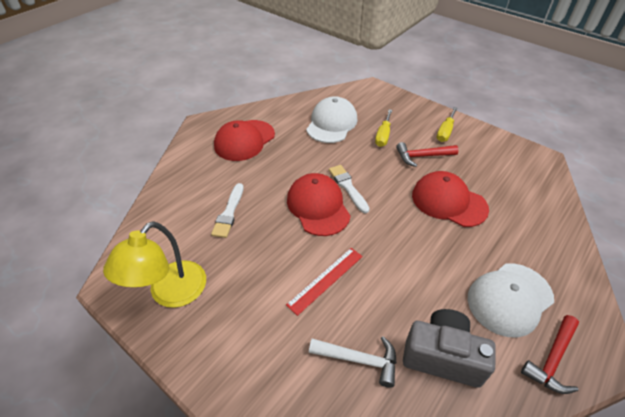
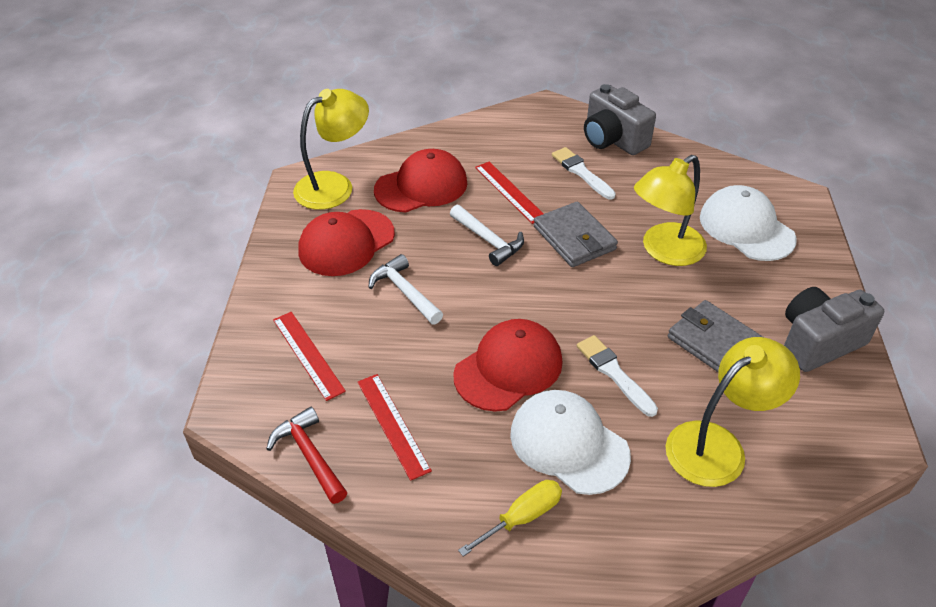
grey camera: [403,309,496,388] = 1 -> [584,84,656,155] [784,287,884,372] = 2
grey wallet: none = 0 -> [533,202,618,267] [668,300,763,372] = 2
red hammer: [396,142,459,167] [521,315,579,394] = 2 -> [266,407,347,504] = 1
red ruler: [286,248,363,316] = 1 -> [273,312,346,401] [358,374,432,481] [475,162,544,224] = 3
white hammer: [309,336,396,388] = 1 -> [368,254,443,325] [450,205,524,266] = 2
yellow lamp: [103,221,206,308] = 1 -> [293,89,369,210] [634,155,707,266] [666,337,800,487] = 3
yellow screwdriver: [375,109,392,147] [437,107,458,142] = 2 -> [458,480,562,557] = 1

